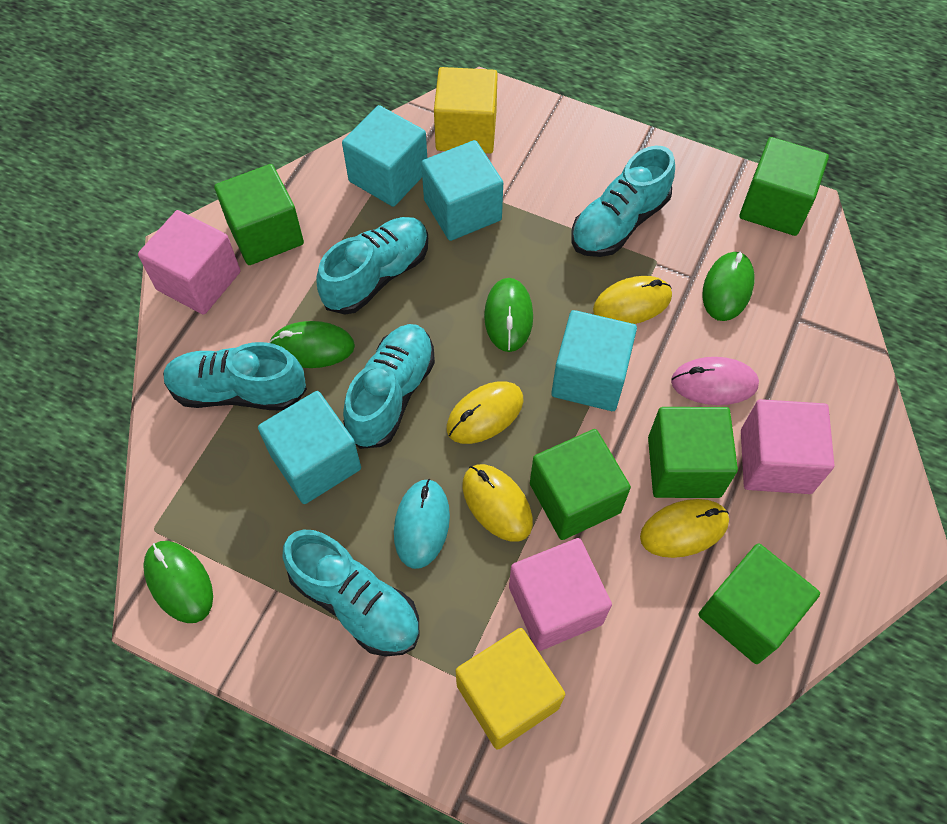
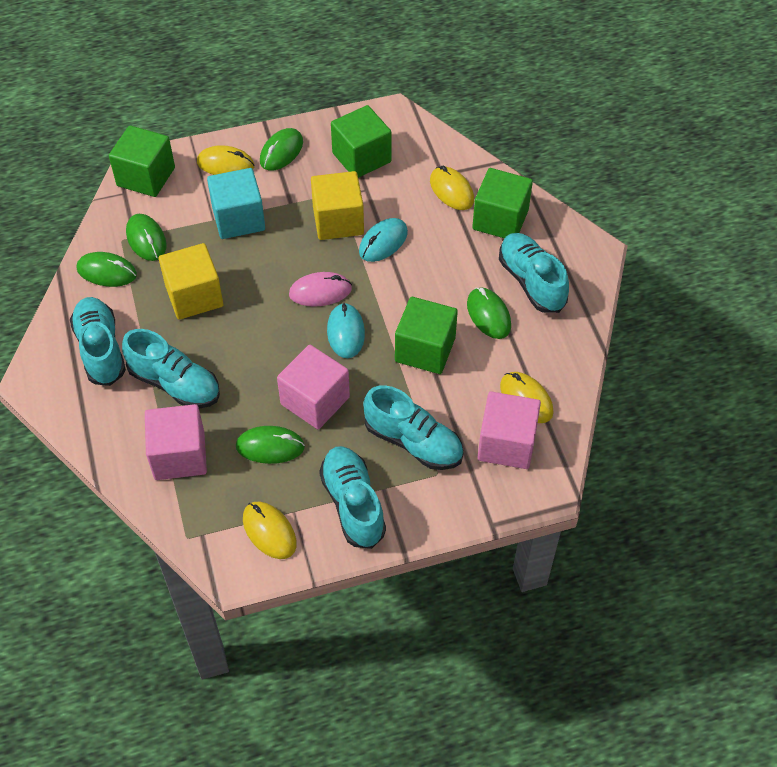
green cube: [214,164,304,265] [530,429,631,540] [648,407,738,498] [699,543,820,664] [739,137,829,236] = 5 -> [109,125,175,197] [331,105,392,178] [395,297,458,374] [472,168,533,238] = 4
green mouse: [143,541,213,623] [269,321,355,368] [484,278,533,352] [702,251,755,321] = 4 -> [77,252,137,287] [126,214,167,261] [236,426,305,464] [260,128,303,171] [467,288,511,339] = 5
turquoise cube: [258,391,361,504] [342,105,427,207] [421,140,503,241] [551,310,637,411] = 4 -> [207,168,265,239] = 1
turquoise mouse: [394,479,450,569] = 1 -> [327,303,365,358] [359,218,408,262] = 2

